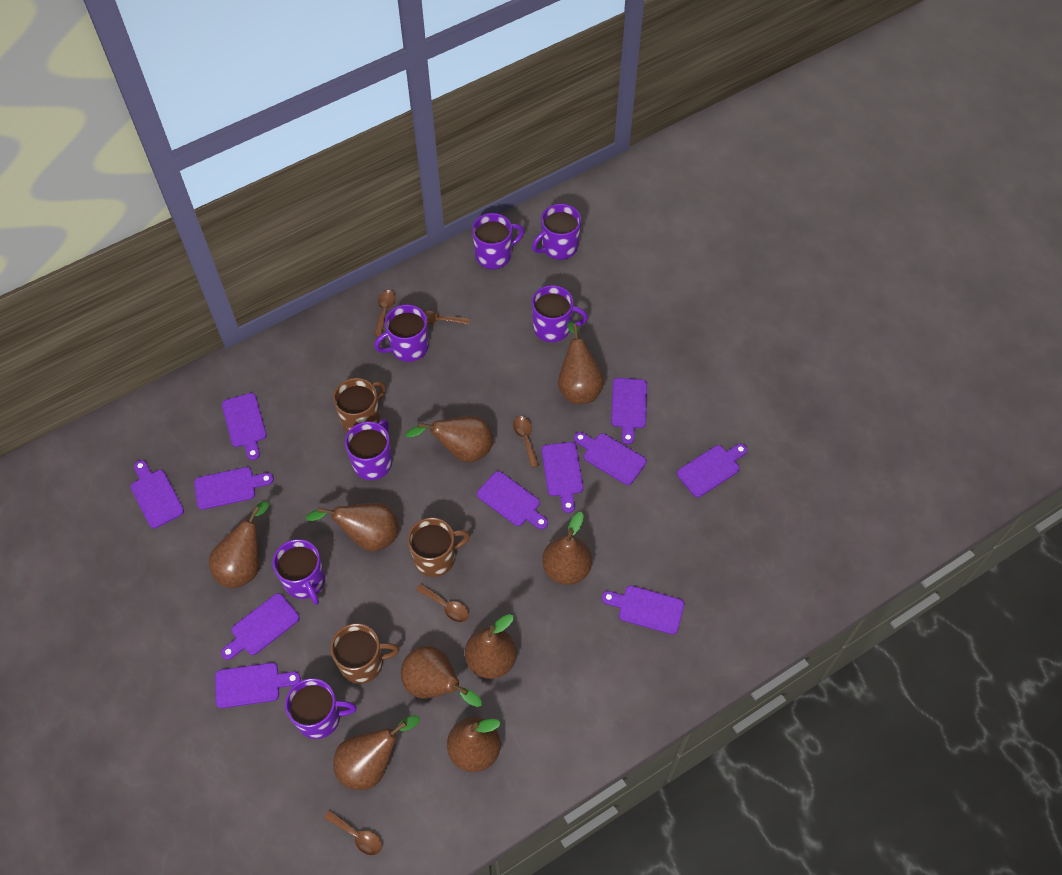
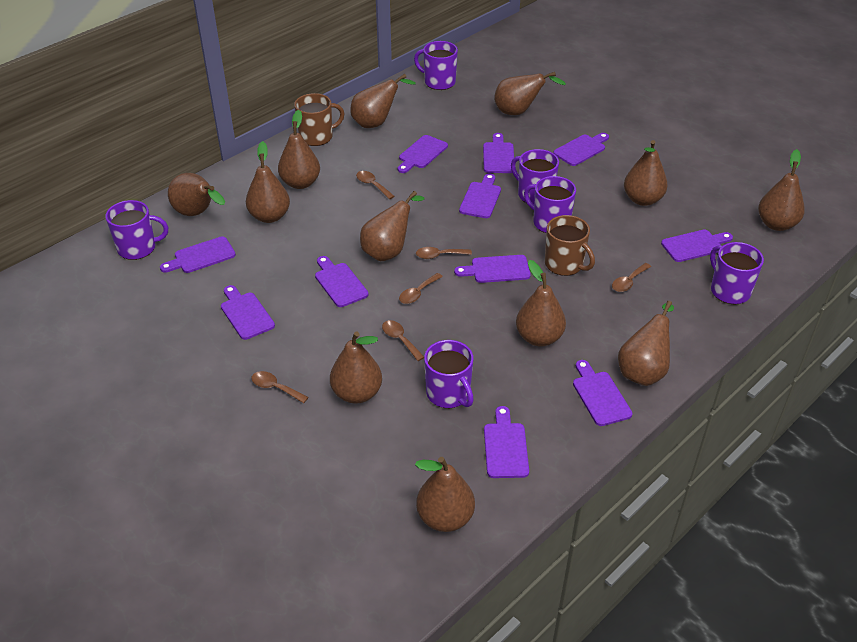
brown mug: [330,623,399,684] [333,378,386,432] [408,517,470,577] = 3 -> [294,93,345,146] [545,215,595,276] = 2
brown pear: [209,501,269,588] [306,503,399,551] [333,715,420,790] [401,646,482,707] [405,415,493,462] [447,717,501,772] [465,614,517,679] [542,512,592,585] [558,321,604,404] = 9 -> [168,173,225,216] [246,141,290,223] [278,110,320,189] [330,331,382,404] [350,74,416,128] [360,191,425,261] [415,457,475,532] [494,72,566,115] [516,260,566,347] [618,301,674,386] [624,140,668,206] [758,149,805,231] = 12
brown spoon: [324,810,382,855] [374,290,396,337] [416,584,469,622] [423,311,470,325] [513,416,539,468] = 5 -> [251,371,309,403] [356,171,394,199] [382,320,424,361] [399,273,443,304] [416,247,472,259] [612,263,651,292] = 6
purple mug: [272,539,325,605] [285,678,357,739] [345,419,392,480] [374,304,429,362] [472,213,524,269] [532,204,581,260] [532,285,588,342] = 7 -> [105,200,168,260] [414,41,458,90] [424,340,474,408] [511,149,559,204] [524,176,576,233] [710,242,764,304] = 6

